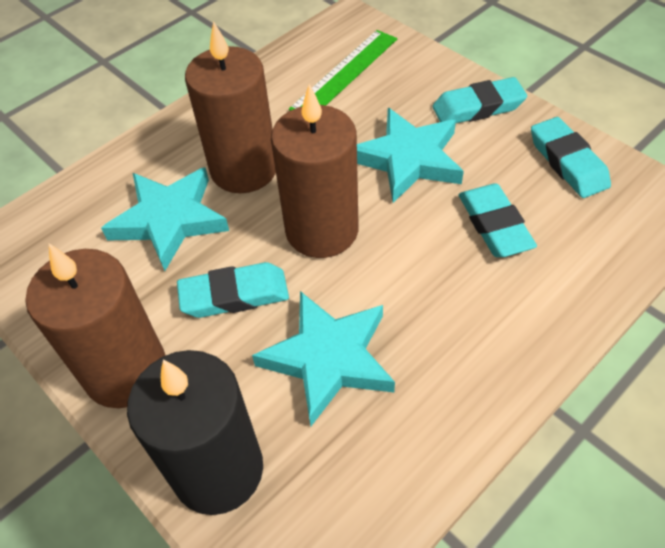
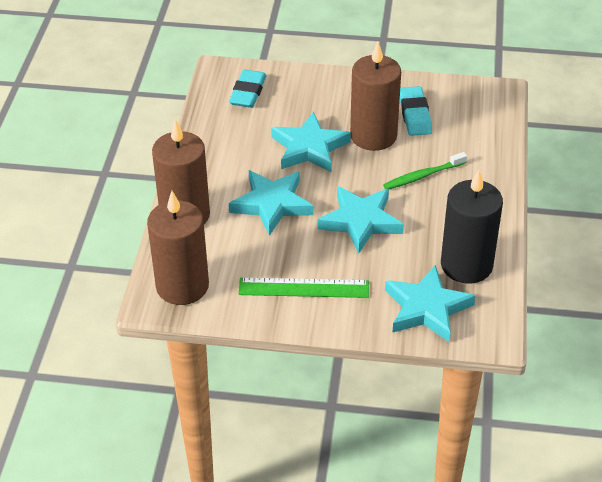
green toothbrush: none = 0 -> [383,152,467,189] = 1
turquoise eraser: [177,262,289,318] [432,77,527,123] [459,183,537,257] [531,117,611,198] = 4 -> [229,70,266,108] [400,86,432,136] = 2
turquoise star: [101,167,229,271] [252,291,395,426] [357,108,464,203] = 3 -> [229,170,314,236] [271,112,351,172] [317,186,404,254] [385,265,476,342] = 4

